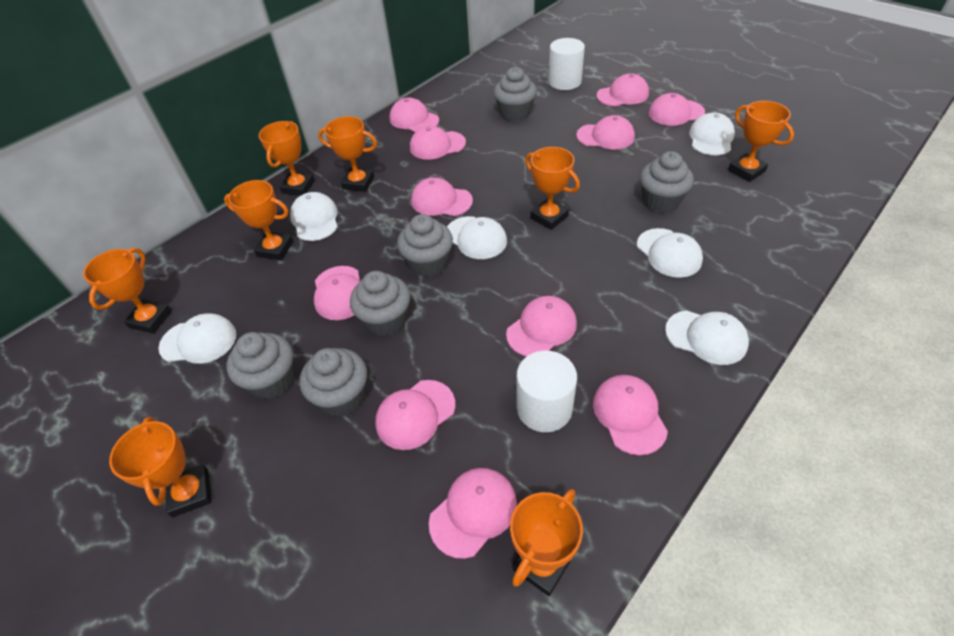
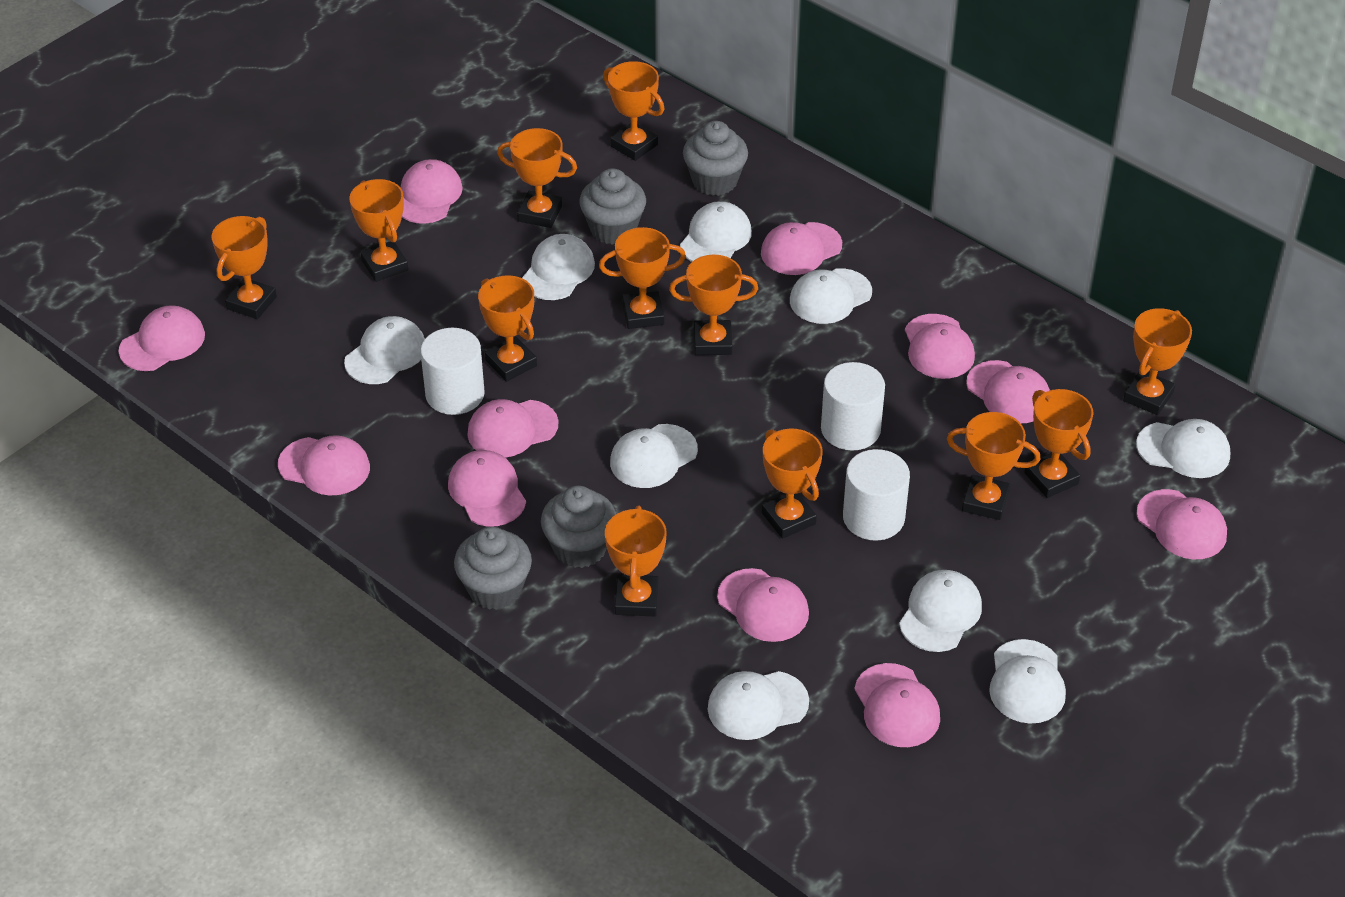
grey cupcake: [226,332,294,399] [299,348,367,417] [350,271,410,336] [397,214,453,277] [494,67,537,122] [640,151,694,213] = 6 -> [454,526,532,610] [541,485,616,568] [579,168,646,245] [683,121,748,196] = 4
orange trophy: [83,248,172,334] [109,417,212,517] [224,180,293,260] [259,121,315,196] [318,116,377,192] [510,489,583,596] [525,147,580,230] [728,101,794,182] = 8 -> [212,216,277,319] [349,179,408,282] [478,275,537,382] [497,128,577,228] [599,227,686,329] [603,61,664,161] [605,506,667,617] [669,255,758,355] [762,429,823,539] [947,412,1040,520] [1024,389,1094,498] [1123,308,1192,415] = 12
white cap: [158,313,236,364] [290,192,338,241] [447,216,507,259] [637,228,703,278] [665,311,749,365] [689,112,735,155] = 6 -> [344,316,425,384] [522,234,595,300] [610,424,698,488] [680,201,752,262] [708,671,809,740] [790,268,872,324] [899,570,982,652] [989,639,1066,724] [1136,419,1230,478] = 9
white cylinder: [517,351,577,432] [548,38,585,90] = 2 -> [420,328,485,415] [821,362,885,450] [843,449,910,541] = 3

